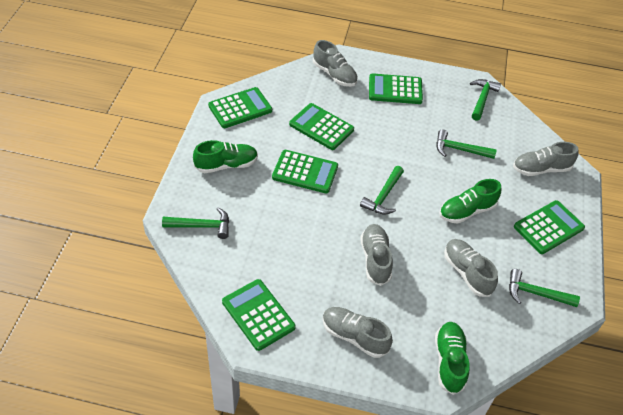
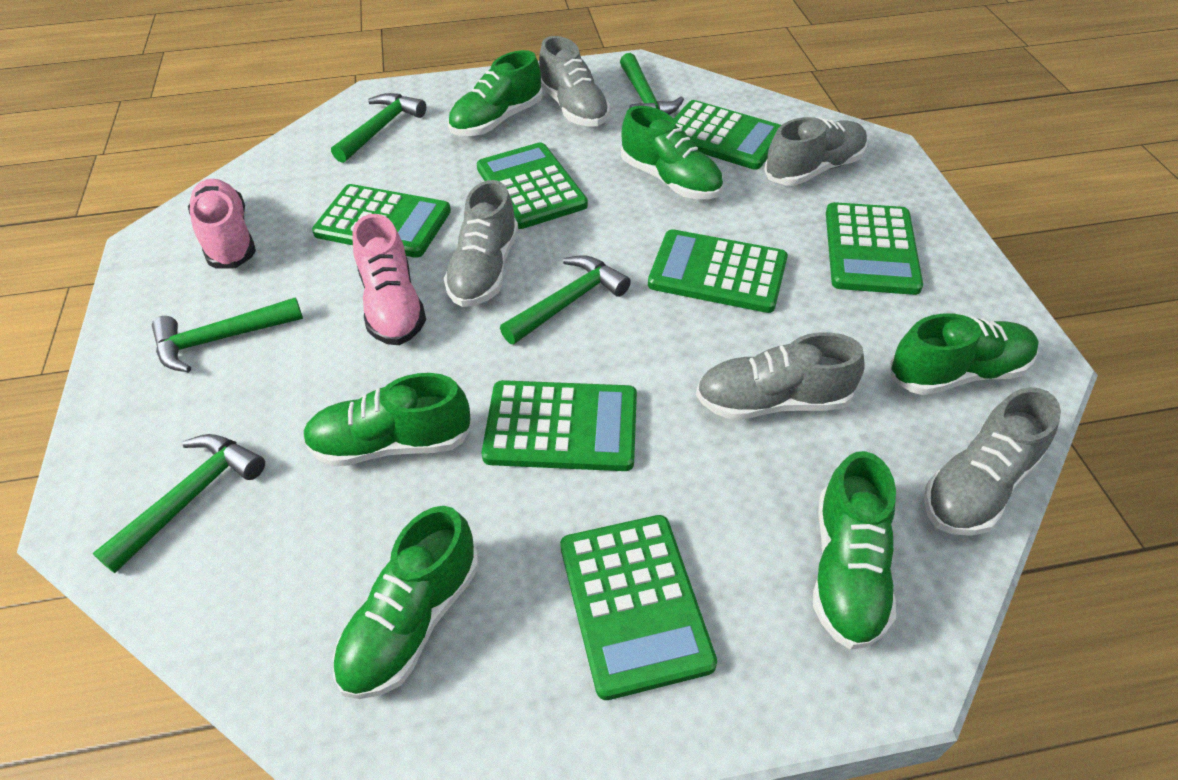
green calculator: [208,87,272,128] [222,279,296,351] [272,150,338,193] [289,103,354,150] [369,73,423,104] [514,200,585,254] = 6 -> [312,184,451,258] [477,142,588,229] [482,380,637,471] [560,515,717,700] [648,229,788,313] [674,100,781,170] [826,202,923,295] = 7
green shoe: [193,140,258,173] [435,322,469,395] [439,179,501,224] = 3 -> [303,373,472,467] [333,506,479,699] [448,50,543,136] [621,106,723,199] [813,451,896,650] [890,313,1039,395] = 6
pink shoe: none = 0 -> [188,179,256,269] [352,214,426,345] = 2

